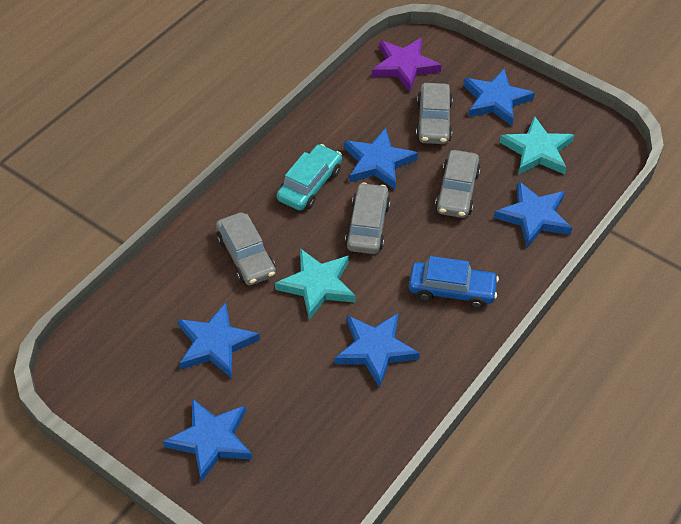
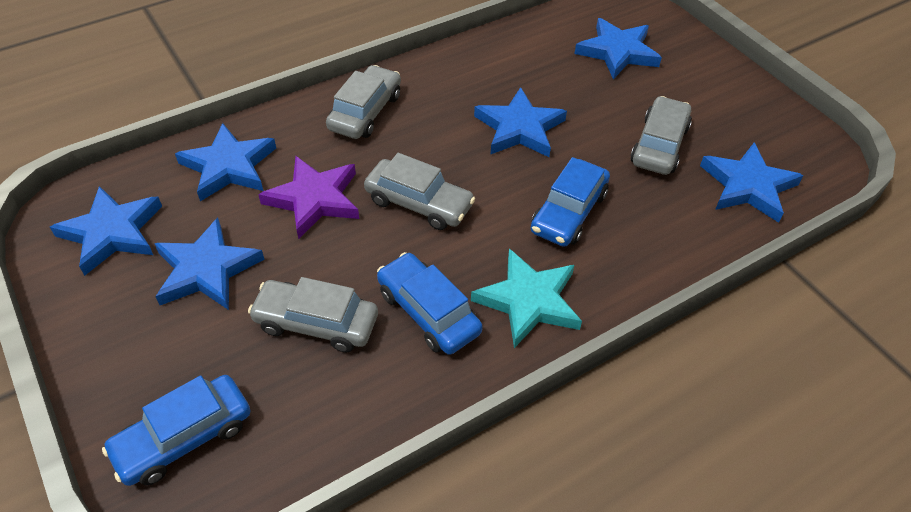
blue car: [409,256,499,309] = 1 -> [102,375,251,486] [377,252,483,355] [531,157,610,247] = 3
turquoise car: [277,144,342,211] = 1 -> none = 0
turquoise star: [275,248,356,320] [500,116,574,174] = 2 -> [471,248,582,348] = 1

